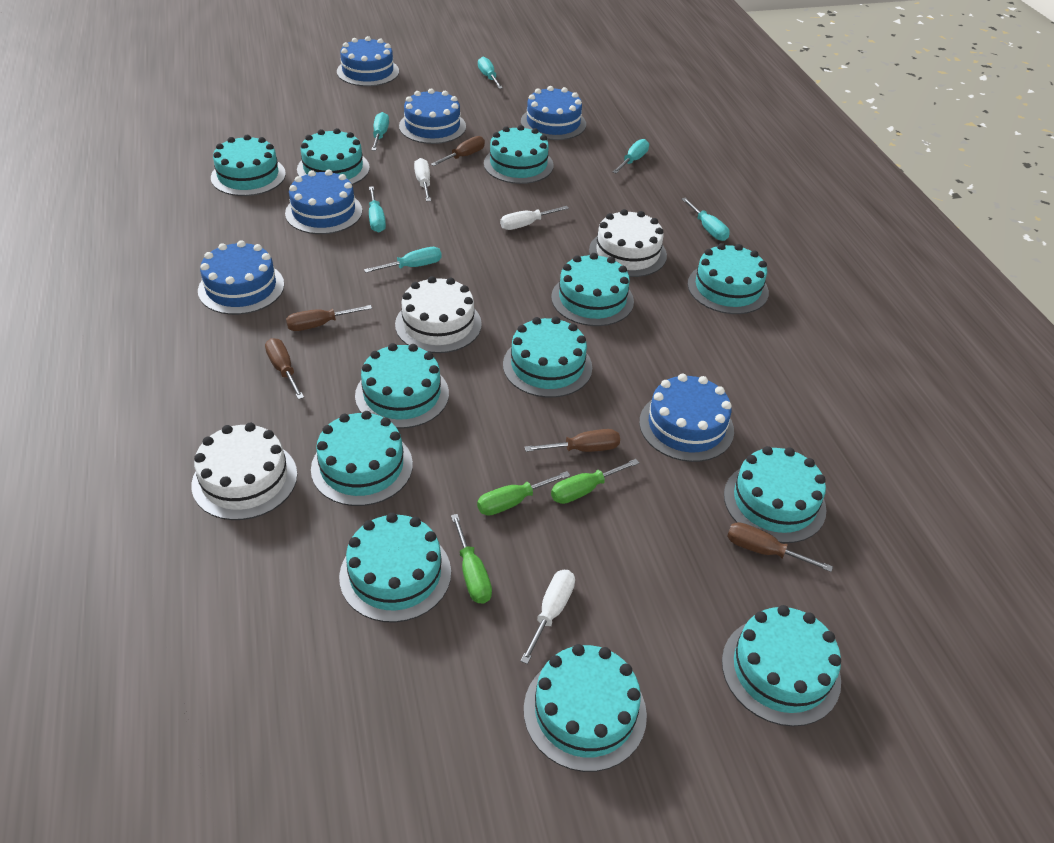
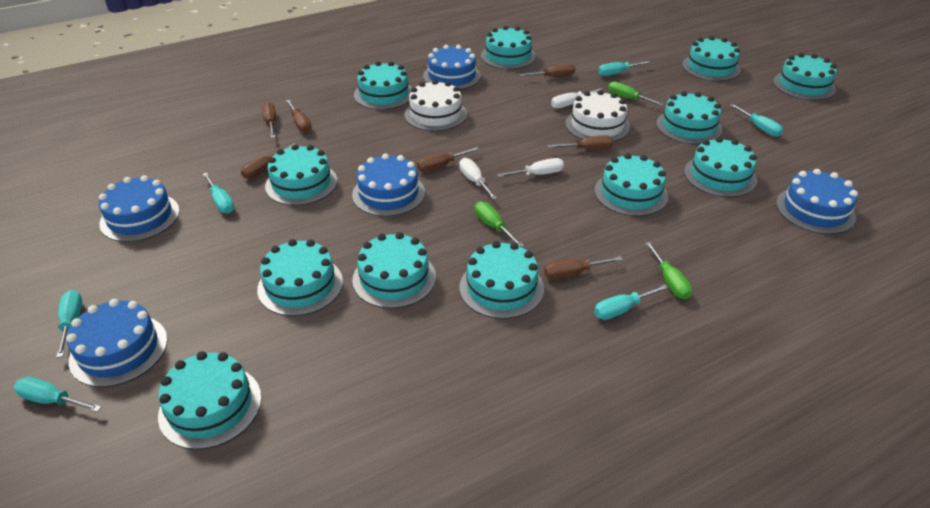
blue cake: [198,240,284,315] [285,170,362,234] [337,36,399,86] [399,89,466,144] [521,86,586,140] [639,374,734,462] = 6 -> [66,299,168,387] [99,175,180,242] [352,153,425,217] [423,45,481,90] [776,169,858,234] = 5
brown screwdriver: [265,338,304,399] [286,305,372,331] [431,136,485,166] [525,429,620,452] [727,522,833,572] = 5 -> [241,143,297,179] [262,102,276,138] [286,100,312,133] [417,147,479,172] [519,64,575,77] [544,256,623,280] [547,135,614,150] = 7
white cake: [191,423,297,520] [395,276,482,353] [589,209,667,277] = 3 -> [405,80,467,131] [566,90,630,142] = 2

